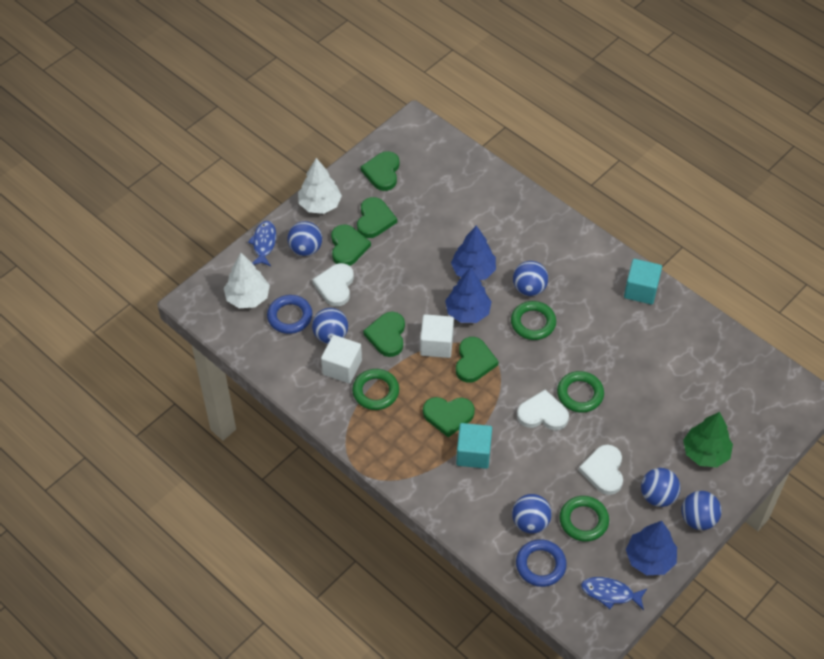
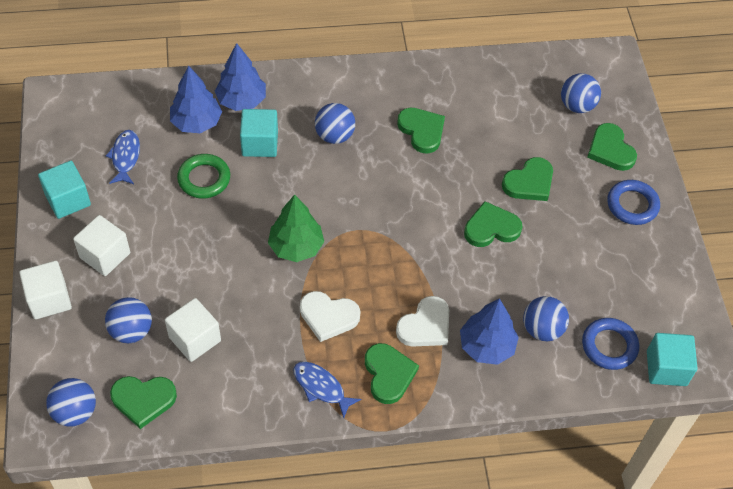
blue ball: [287,221,322,256] [312,308,348,344] [512,494,552,534] [513,261,548,296] [641,468,680,507] [681,491,722,530] = 6 -> [46,378,96,426] [105,297,152,343] [315,103,355,144] [523,296,569,341] [561,73,601,113] = 5
green ring: [352,369,399,410] [511,301,556,340] [557,371,604,413] [559,496,609,542] = 4 -> [177,154,230,199] = 1
turquoise cube: [456,423,492,469] [624,259,662,304] = 2 -> [38,161,91,219] [240,109,278,157] [647,333,698,386] = 3
white cube: [321,335,362,383] [420,314,454,358] = 2 -> [19,261,72,319] [73,215,130,276] [165,298,221,362] = 3
white heart: [312,263,354,307] [517,390,569,430] [579,444,623,495] = 3 -> [300,291,360,342] [396,296,449,347] = 2
white tree: [224,253,270,308] [298,158,342,214] = 2 -> none = 0

